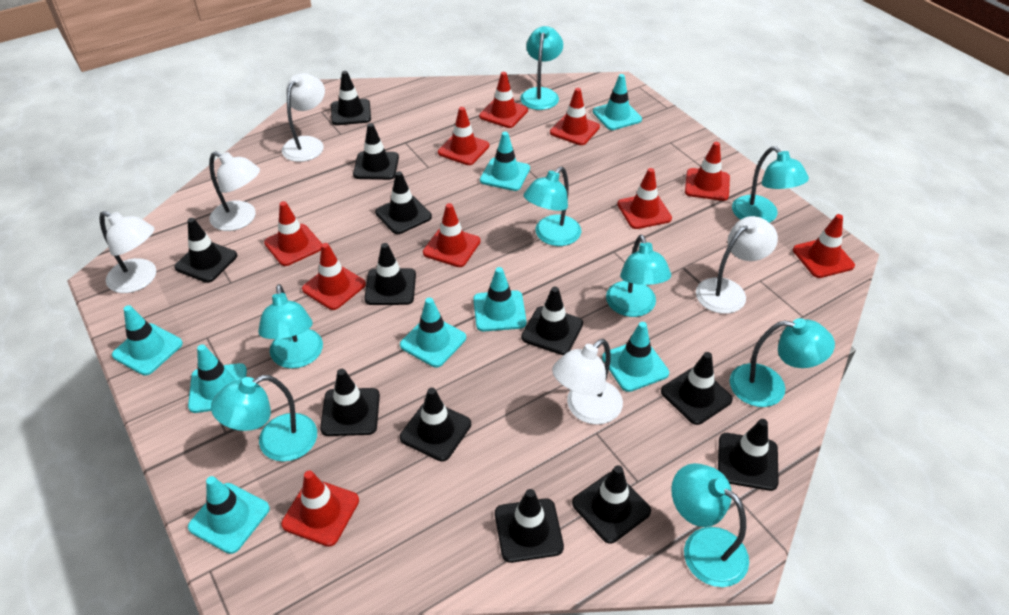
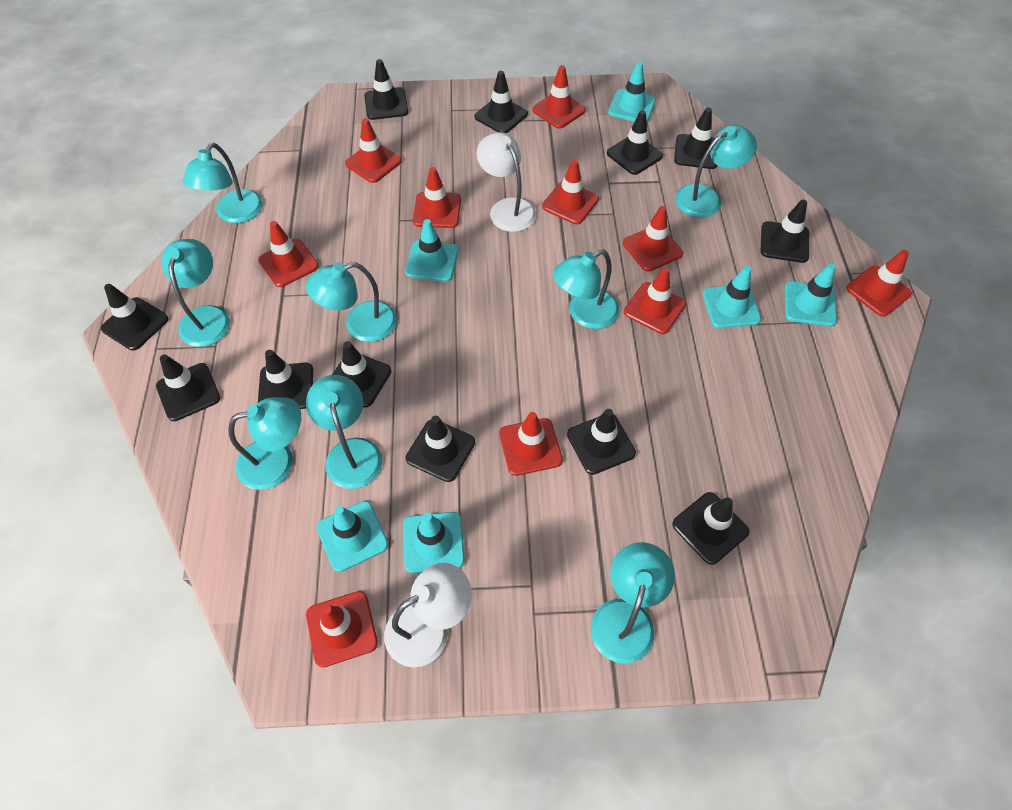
turquoise traffic cone: [112,305,183,375] [188,344,247,413] [188,476,270,554] [400,297,466,367] [473,267,526,331] [480,132,530,191] [593,74,642,130] [602,322,669,392] = 8 -> [317,501,389,572] [403,512,465,573] [405,219,459,282] [608,62,656,122] [703,266,761,329] [785,263,837,327] = 6
white lamp: [99,211,156,293] [209,151,260,231] [282,73,325,162] [552,339,623,425] [696,216,778,314] = 5 -> [384,563,472,667] [477,132,536,232] = 2

